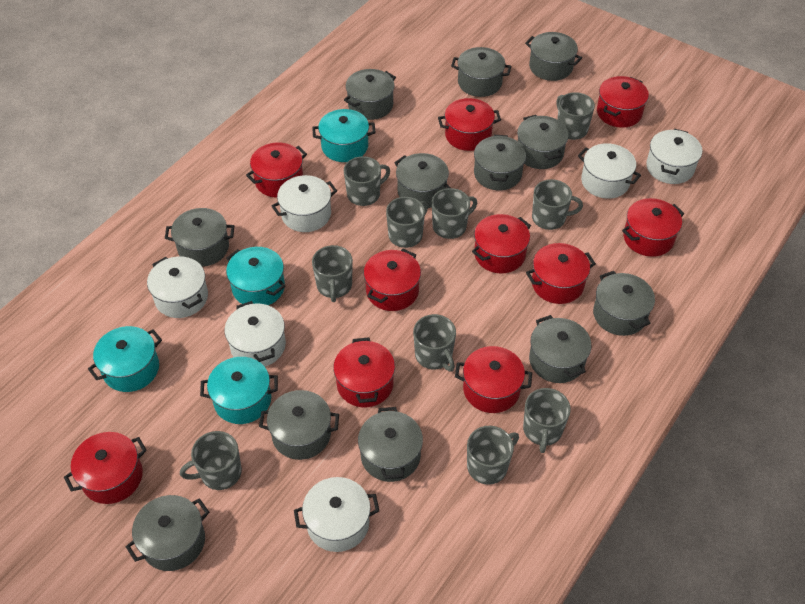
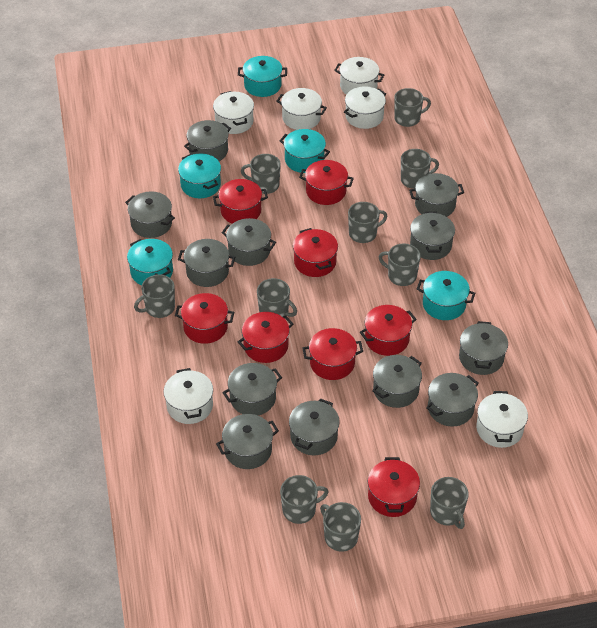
red pot: [64,432,147,504] [246,143,307,198] [333,337,395,407] [364,249,421,311] [438,98,501,151] [455,346,532,413] [472,214,531,273] [526,243,596,304] [597,76,649,128] [622,198,684,257] = 10 -> [175,293,234,344] [213,179,268,224] [238,312,293,363] [293,228,338,277] [299,160,354,205] [303,328,363,380] [360,305,417,356] [368,457,420,517] = 8
turquoise pot: [88,326,162,392] [200,357,278,424] [226,247,286,305] [312,109,376,162] = 4 -> [127,239,173,285] [178,153,221,198] [238,56,287,97] [279,129,330,173] [417,271,475,320] = 5

